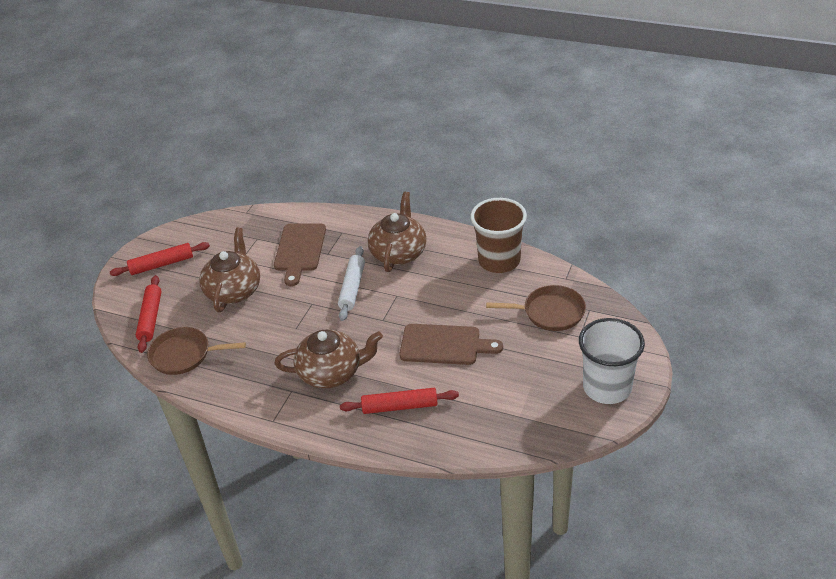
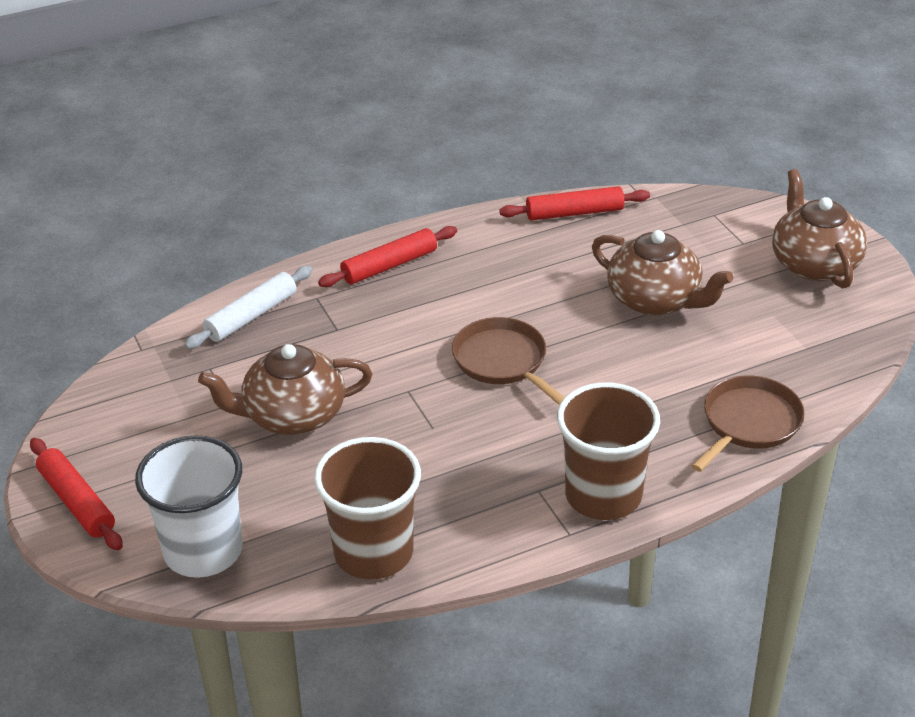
brown cup: [471,198,527,273] = 1 -> [314,437,421,580] [557,382,660,520] = 2
brown cutting board: [274,223,326,286] [399,324,503,365] = 2 -> none = 0

